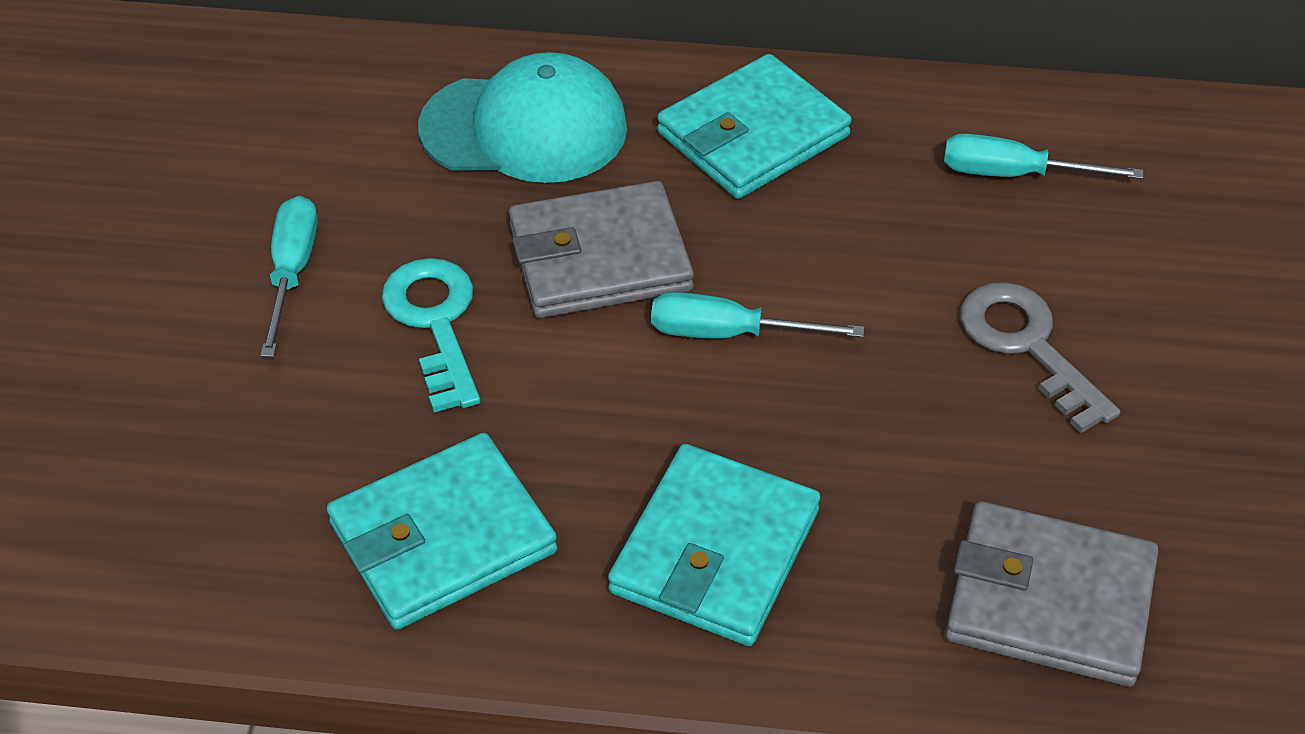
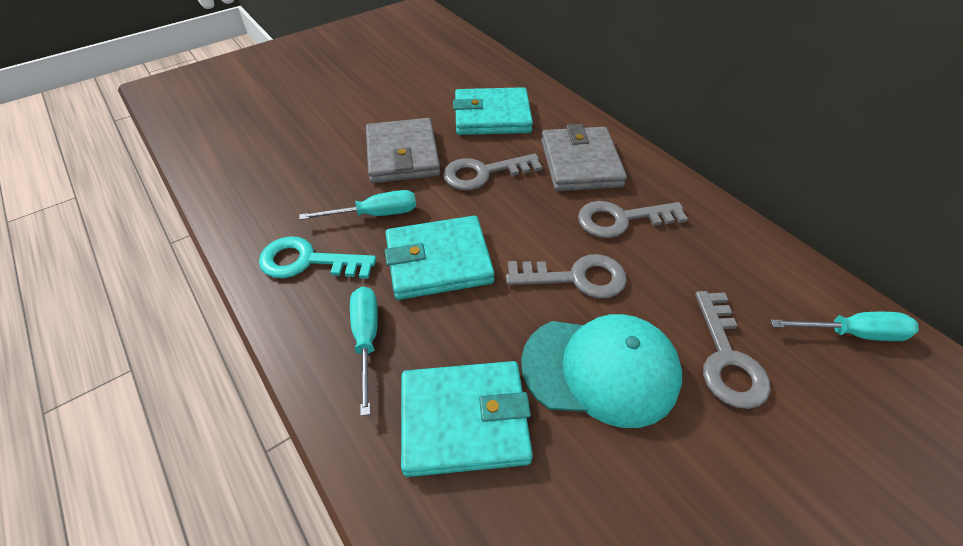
grey key: [961,282,1120,433] = 1 -> [443,153,542,190] [506,254,627,299] [578,201,688,238] [695,291,770,409] = 4

